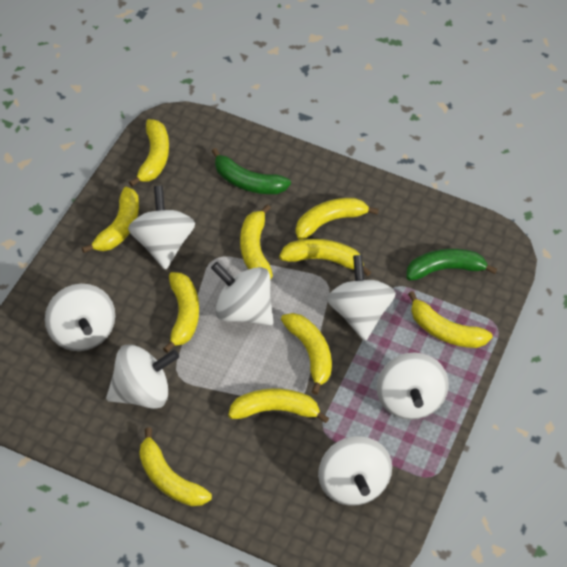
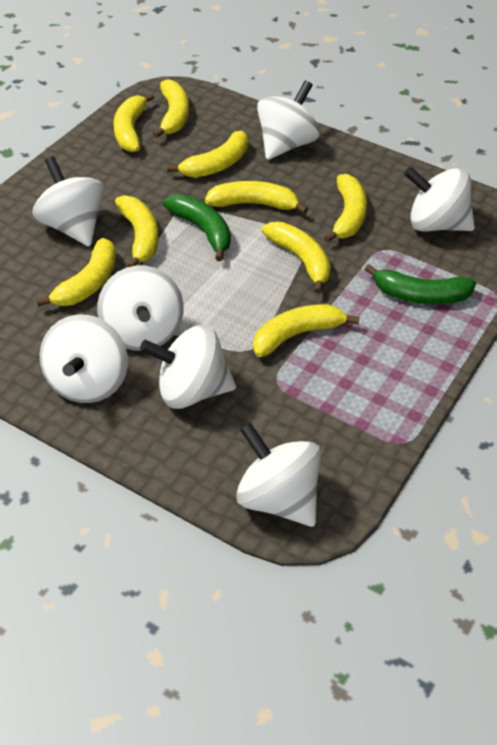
yellow banana: [82,187,139,253] [129,119,169,186] [140,427,212,506] [163,272,199,353] [228,388,329,423] [240,204,273,279] [279,239,371,276] [281,313,332,395] [295,198,379,240] [408,291,493,348] = 10 -> [36,238,116,307] [114,93,154,152] [115,195,158,267] [153,79,189,138] [167,131,248,178] [205,181,308,214] [253,304,360,357] [261,222,331,294] [324,174,367,243] = 9

